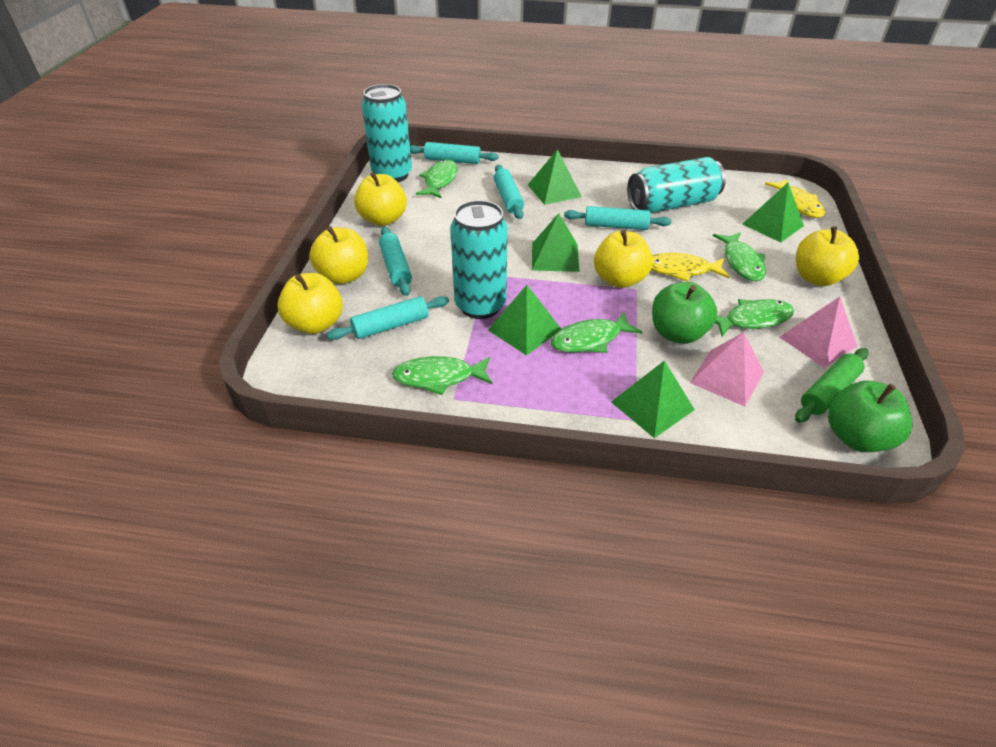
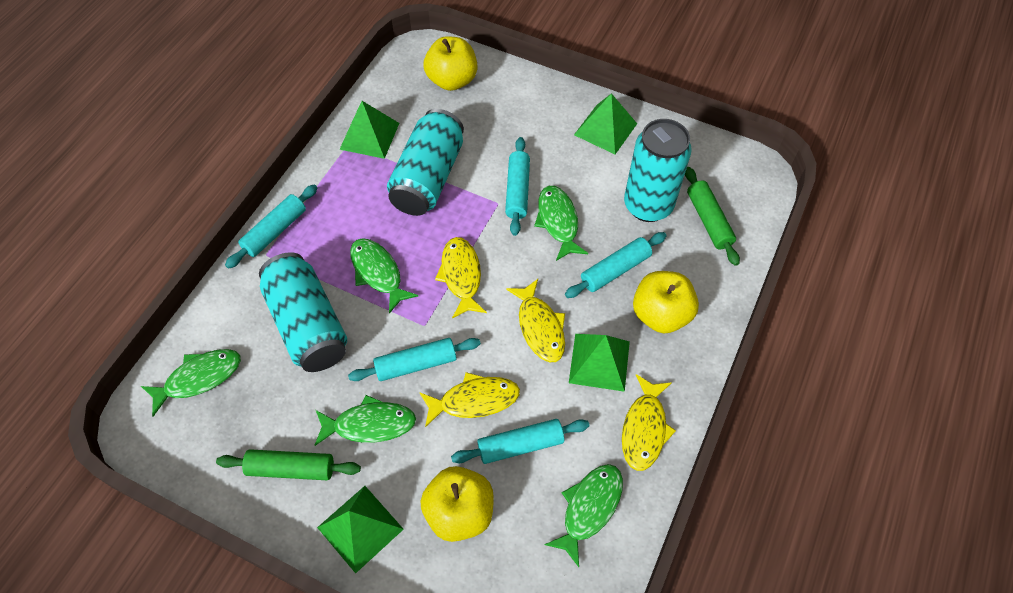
green apple: [652,282,717,344] [828,381,912,452] = 2 -> none = 0
green pyramid: [488,285,561,356] [528,149,582,205] [532,213,579,272] [611,360,695,438] [743,183,804,243] = 5 -> [317,486,404,573] [339,101,399,159] [569,334,630,392] [574,93,637,154] = 4
green rolling pin: [795,348,868,423] = 1 -> [216,449,361,480] [685,167,740,266] = 2
pink pyramid: [690,332,764,407] [780,297,857,368] = 2 -> none = 0
yellow apple: [277,273,343,334] [309,226,368,284] [354,172,407,226] [594,230,653,288] [796,226,859,286] = 5 -> [420,466,494,542] [424,36,478,91] [633,271,699,333] = 3
yellow fish: [651,253,729,282] [765,178,825,218] = 2 -> [419,372,520,427] [435,237,487,318] [506,279,565,362] [622,374,676,471] = 4

